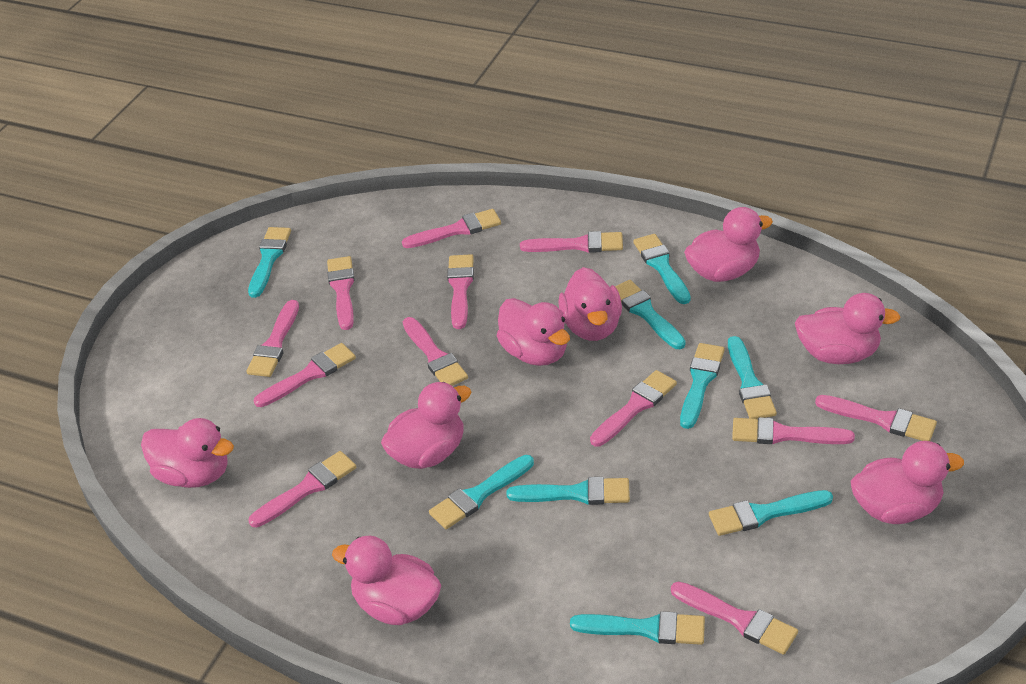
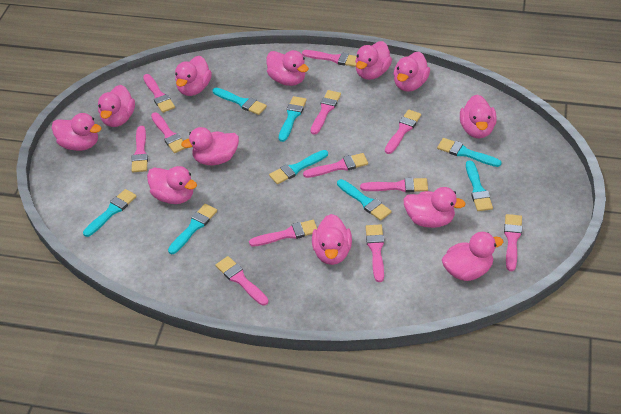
pink duck: [141,418,234,488] [332,536,441,625] [381,382,471,469] [497,298,570,366] [558,267,622,341] [684,207,773,282] [795,293,901,364] [851,441,964,524] = 8 -> [52,113,101,151] [98,85,135,127] [147,166,197,204] [175,56,212,96] [181,127,239,165] [266,50,309,86] [312,214,352,265] [355,41,392,80] [393,52,430,92] [404,187,466,228] [442,232,503,281] [460,95,497,138] = 12
turquoise brush: [248,227,291,298] [429,455,534,529] [507,477,630,505] [570,611,705,645] [615,280,686,349] [633,234,691,304] [680,343,725,429] [709,490,833,536] [728,336,777,419] = 9 -> [83,189,137,237] [168,204,217,254] [213,88,267,115] [269,150,328,184] [279,96,307,142] [337,179,392,221] [437,138,502,167] [466,160,493,211] = 8

